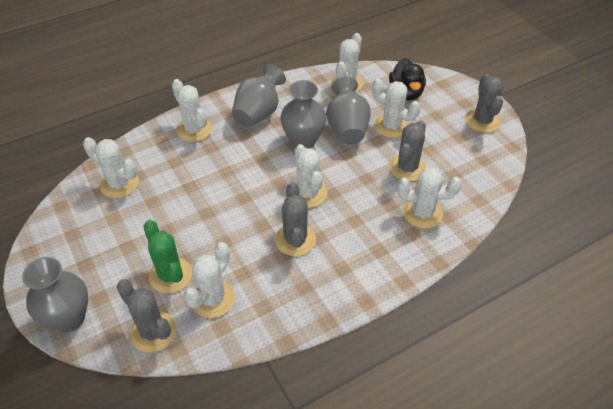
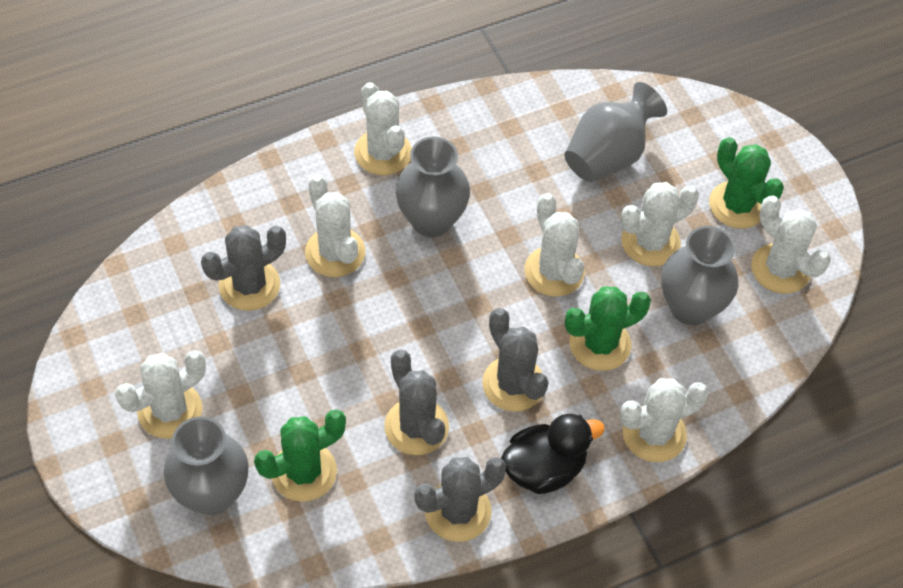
green cactus: [144,220,192,294] = 1 -> [254,410,346,502] [565,287,651,371] [709,137,784,229] = 3

